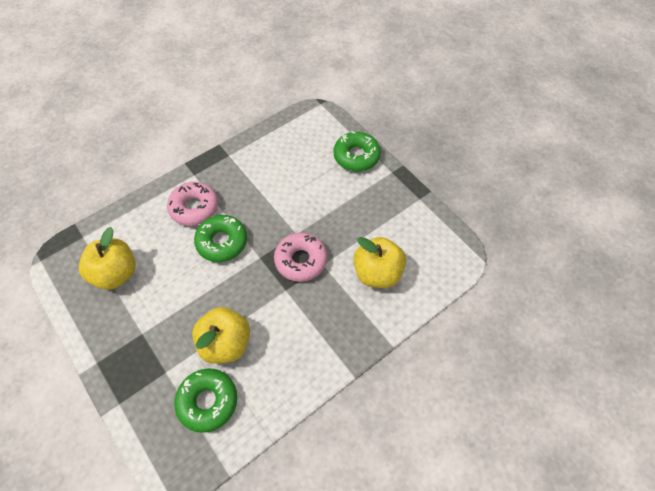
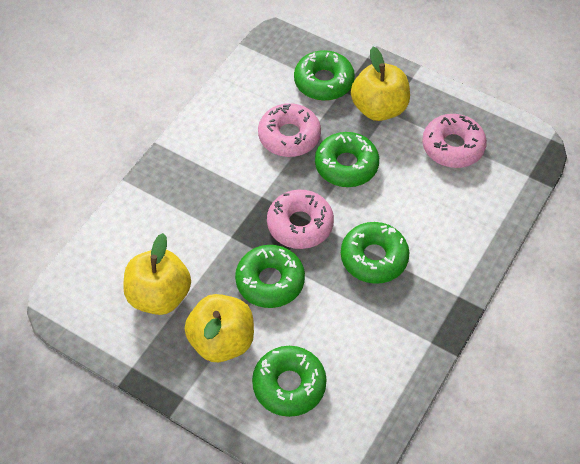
green donut: [174,368,237,433] [194,215,247,262] [334,132,381,172] = 3 -> [235,245,305,308] [252,346,327,417] [294,50,355,101] [315,132,379,187] [341,222,410,284] = 5
pink donut: [167,182,218,226] [274,232,327,282] = 2 -> [258,103,321,157] [267,190,334,249] [422,114,487,168] = 3

